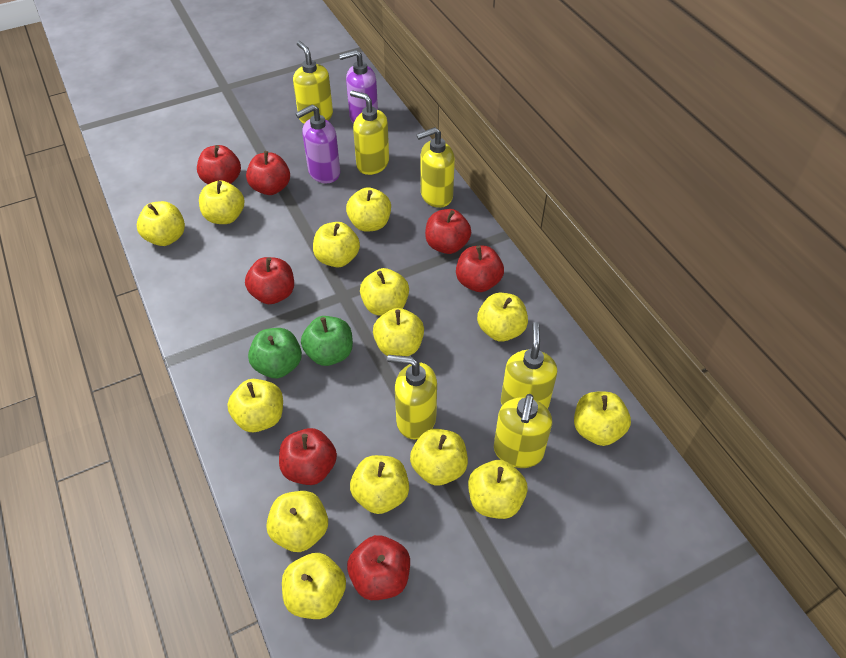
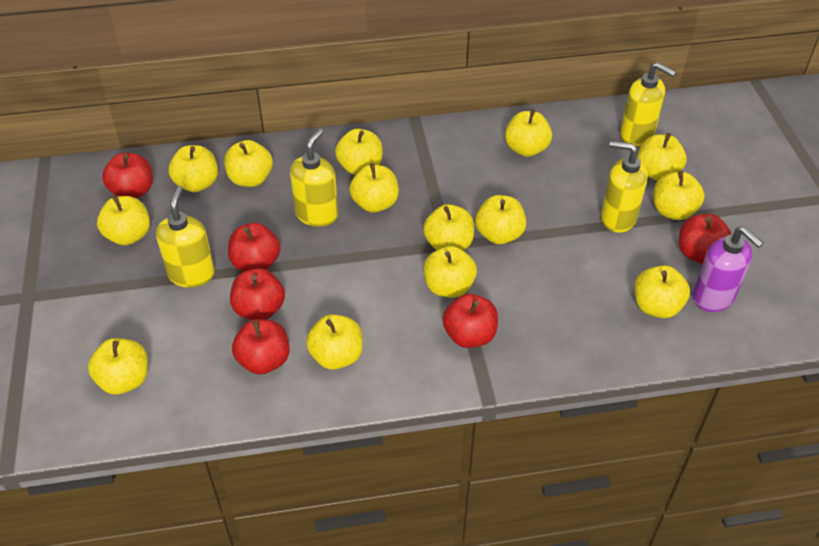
green apple: [248,328,302,378] [301,316,353,366] = 2 -> none = 0
purple soap dispenser: [295,105,340,184] [339,50,378,124] = 2 -> [693,226,764,312] = 1
red apple: [197,145,241,184] [245,257,294,304] [246,151,290,195] [279,428,337,485] [347,535,410,600] [425,209,471,254] [456,246,504,292] = 7 -> [102,153,153,198] [228,223,281,271] [230,268,285,320] [232,319,290,375] [442,294,498,348] [679,214,731,264] = 6
yellow soap dispenser: [293,41,333,124] [350,90,389,175] [387,355,437,439] [416,127,455,208] [494,394,552,468] [501,322,557,409] = 6 -> [156,186,215,287] [290,129,338,227] [601,141,648,233] [620,62,676,146] = 4

